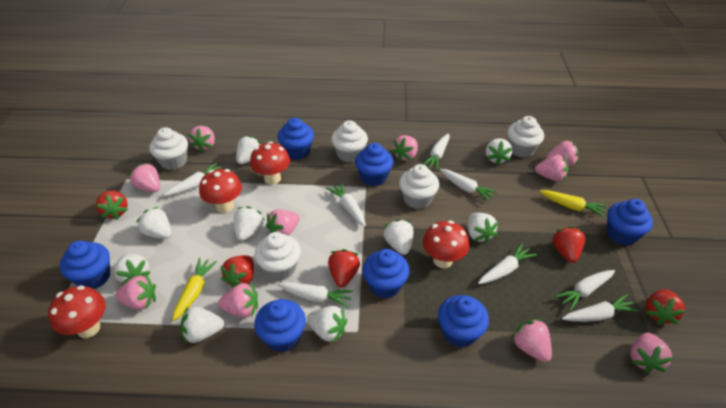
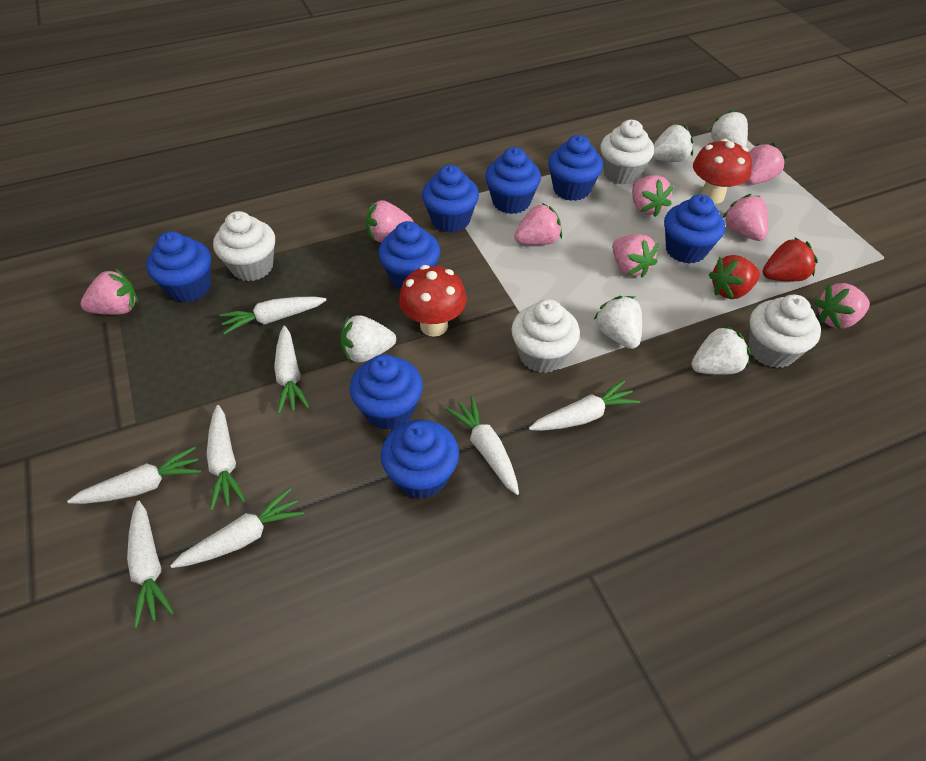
blue cupcake: [60,241,110,289] [254,299,306,352] [277,118,314,160] [355,143,393,186] [363,249,410,299] [438,295,489,348] [607,199,653,245] = 7 -> [146,231,211,302] [350,354,423,430] [378,221,440,289] [381,420,459,499] [422,165,479,233] [485,147,541,214] [548,135,603,201] [664,194,725,264] = 8
pink strawberry: [115,274,156,310] [129,163,160,192] [188,126,215,152] [218,283,258,318] [266,209,300,236] [391,135,418,161] [511,319,552,362] [535,155,569,181] [546,140,578,166] [630,333,673,373] = 10 -> [81,268,138,315] [366,200,414,242] [514,203,562,245] [612,234,658,278] [632,175,673,217] [723,194,768,241] [746,143,787,185] [815,283,870,329] = 8
red mushroom: [48,285,106,338] [199,169,242,213] [250,141,290,185] [423,220,469,268] = 4 -> [399,265,467,337] [693,139,752,204] = 2
red strawberry: [96,191,128,220] [221,255,254,288] [328,249,360,287] [552,226,585,263] [645,289,686,325] = 5 -> [709,255,760,299] [762,237,818,281] = 2
white cupcake: [149,127,188,170] [255,232,301,281] [331,120,368,163] [399,164,439,209] [507,116,544,158] = 5 -> [213,211,275,281] [511,299,580,373] [600,120,654,185] [748,295,821,368] = 4
white strawberry: [114,253,151,285] [136,207,171,239] [180,307,224,344] [234,206,265,241] [236,135,261,164] [307,306,347,343] [383,219,413,255] [468,213,498,244] [486,138,512,165] = 9 -> [340,315,396,363] [593,296,642,349] [652,124,694,162] [691,325,751,375] [708,109,748,147] = 5
yellow carrot: [172,258,217,321] [539,190,608,218] = 2 -> none = 0

